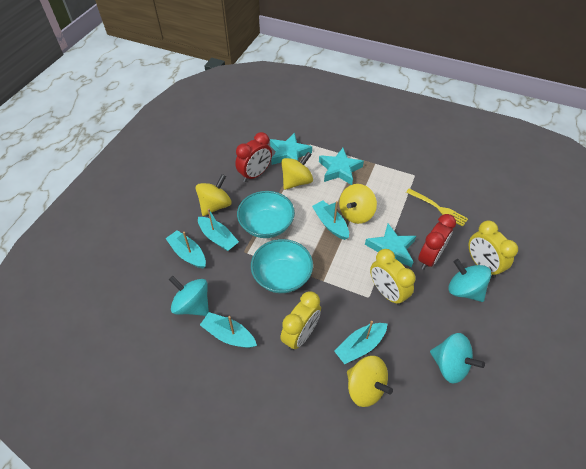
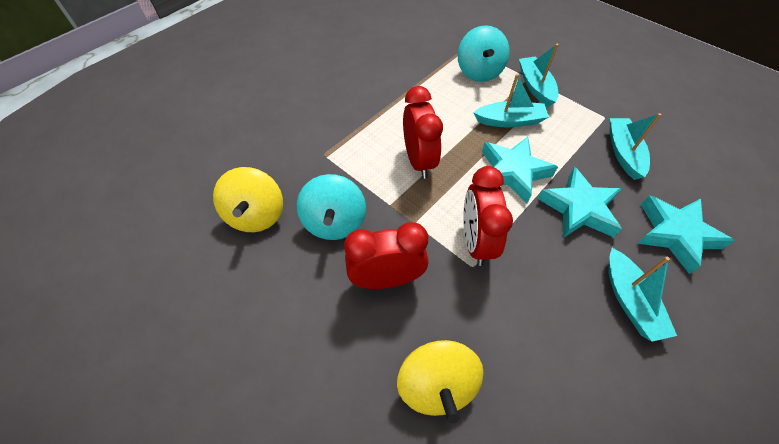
red clock: [235,132,272,182] [418,214,456,270] = 2 -> [344,222,428,289] [403,86,443,179] [463,166,513,266] = 3
turquoise boat: [165,230,206,269] [198,209,239,251] [200,312,257,348] [312,200,349,240] [334,321,388,364] = 5 -> [473,74,549,127] [519,44,559,107] [608,248,677,342] [610,113,662,180] = 4
turquoise bowl: [237,191,295,238] [251,239,313,293] = 2 -> none = 0
turquoise spinning top: [169,276,209,316] [430,333,485,384] [448,259,491,302] = 3 -> [297,174,366,240] [457,25,510,82] = 2
yellow clock: [280,291,321,350] [370,249,415,306] [469,221,518,278] = 3 -> none = 0
yellow fork: [406,188,468,227] = 1 -> none = 0
yellow spinning top: [195,174,232,216] [281,152,313,190] [339,184,377,224] [347,356,393,407] = 4 -> [213,167,283,232] [397,340,484,424] = 2

